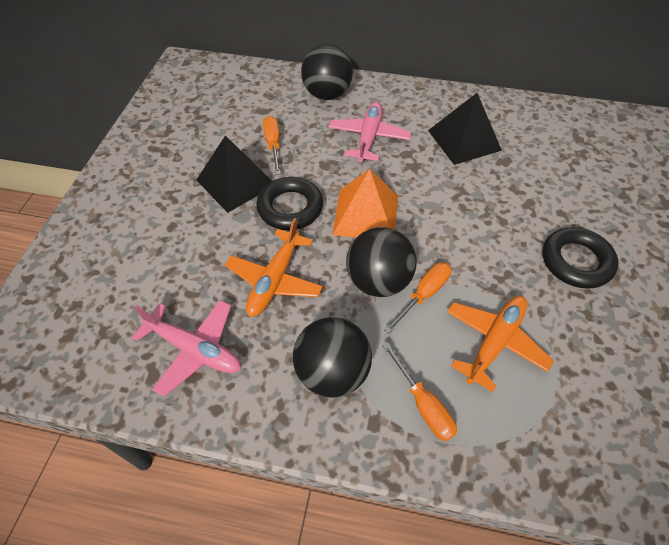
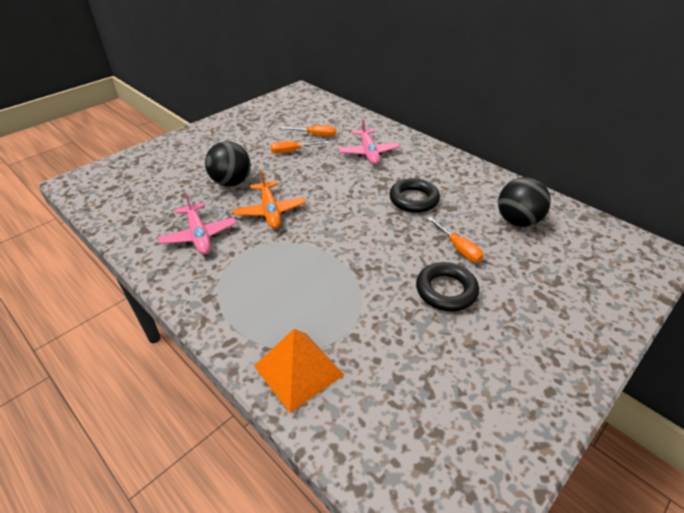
black ball: [293,317,372,398] [301,44,353,100] [346,227,417,297] = 3 -> [205,141,251,187] [498,177,551,227] = 2
black pyramid: [196,135,272,213] [428,93,502,165] = 2 -> none = 0
orange plane: [225,218,323,317] [447,296,554,392] = 2 -> [233,170,306,229] = 1

